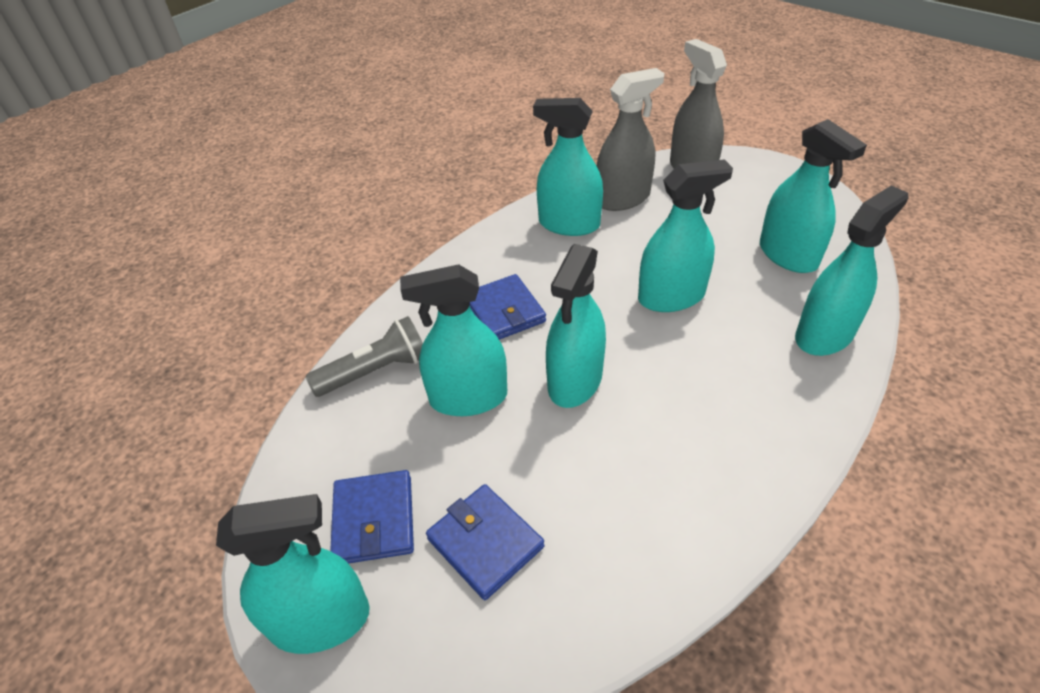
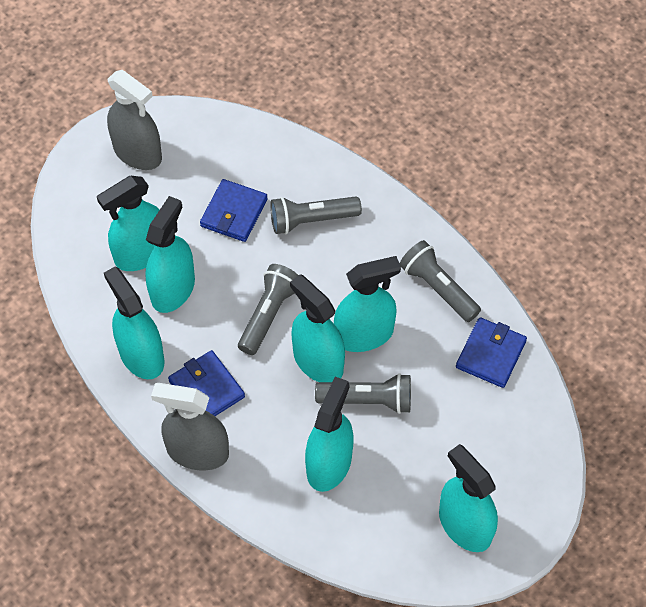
grey flashlight: [306,316,423,397] = 1 -> [238,264,299,355] [270,196,362,234] [315,373,411,414] [400,240,481,322] = 4

